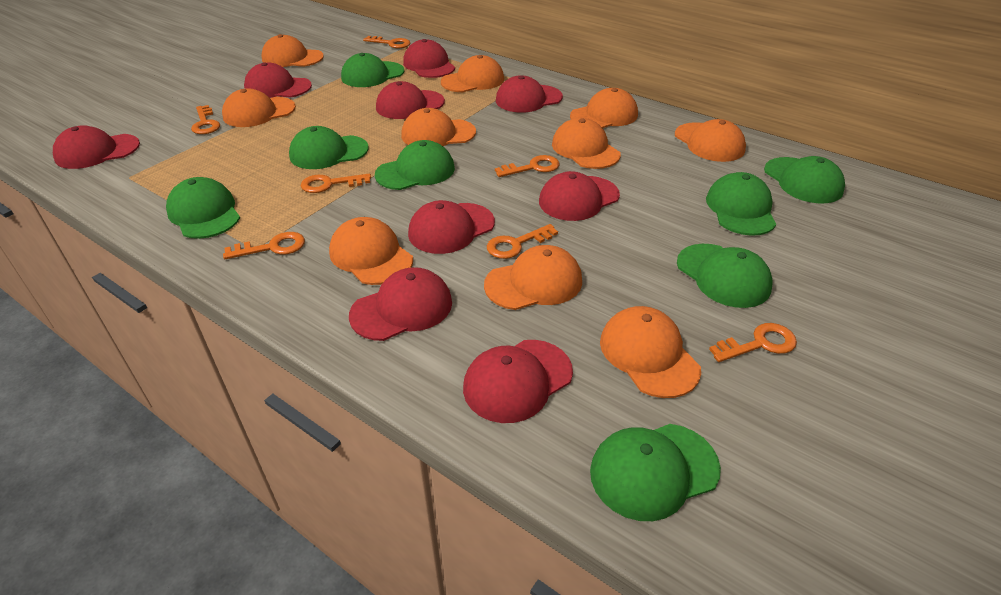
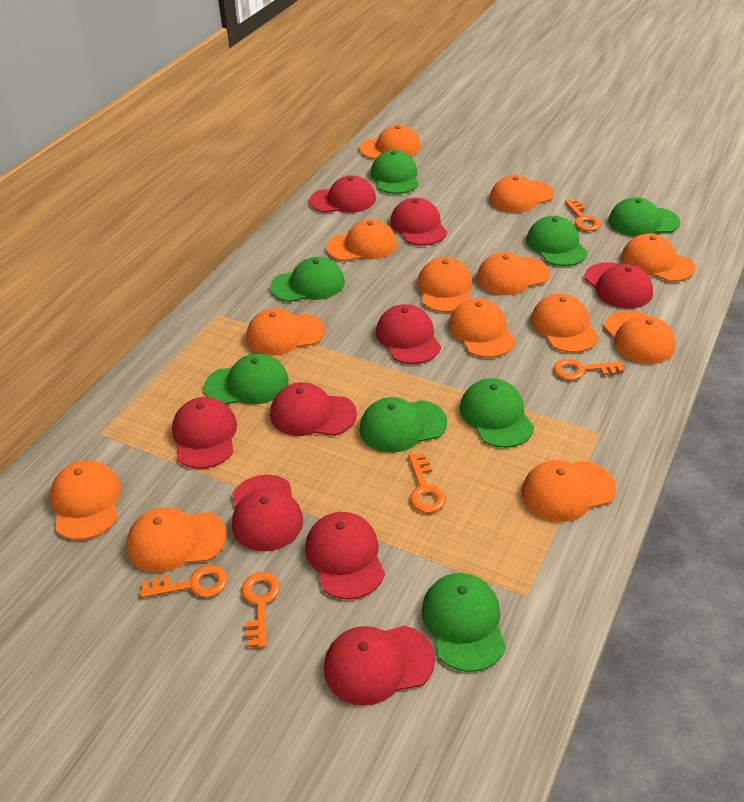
orange cap: [222,88,296,127] [261,34,324,67] [329,217,413,285] [401,108,476,146] [441,55,504,92] [484,245,582,310] [552,118,621,169] [570,88,638,128] [600,306,701,398] [675,119,746,162] = 10 -> [50,460,121,540] [127,507,227,573] [246,308,325,356] [326,219,397,261] [359,125,421,159] [417,257,472,313] [449,298,516,358] [477,252,550,295] [489,175,554,213] [522,460,616,522] [531,294,599,353] [604,311,676,364] [621,233,695,282] = 13
orange key: [191,105,220,134] [223,232,305,259] [301,173,371,193] [363,36,410,48] [487,224,558,259] [495,155,560,177] [709,323,797,362] = 7 -> [140,565,228,598] [242,572,280,648] [409,453,446,513] [554,359,624,381] [565,199,601,231] = 5

